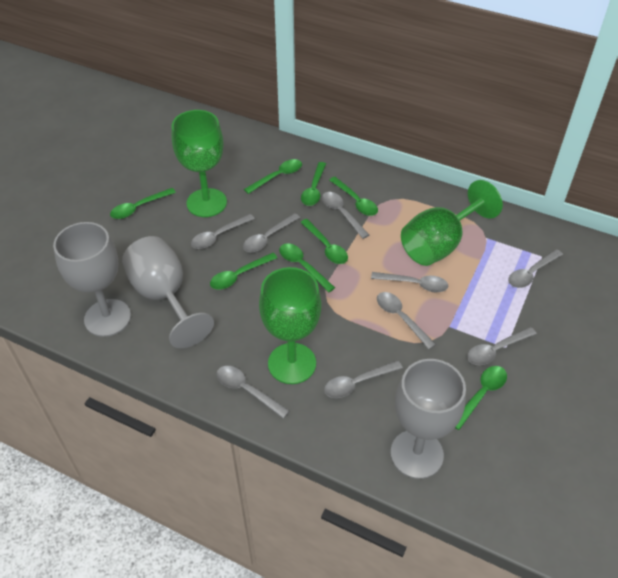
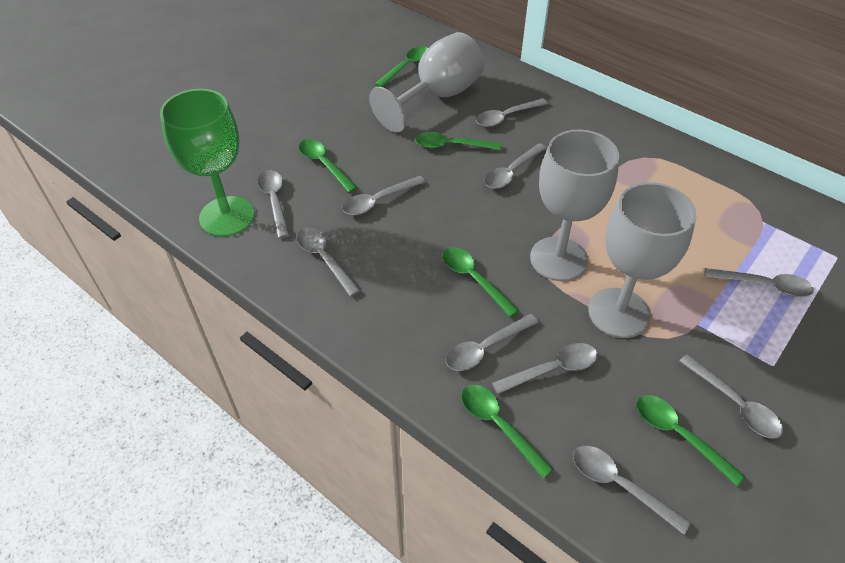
green goblet: [172,110,227,217] [259,267,321,384] [401,180,503,266] = 3 -> [160,89,255,237] = 1
green spoon: [110,188,176,219] [210,253,277,289] [244,159,302,194] [279,243,335,293] [300,219,348,264] [301,162,326,206] [329,177,378,216] [455,366,507,430] = 8 -> [299,139,357,193] [375,46,428,87] [415,132,501,150] [443,247,519,317] [461,385,554,478] [637,395,746,486] = 6
grey spoon: [191,214,255,249] [217,366,289,419] [243,213,300,252] [322,192,369,239] [324,360,403,398] [371,272,448,292] [377,292,436,349] [467,327,536,365] [508,249,563,288] = 9 -> [257,170,290,238] [297,228,361,297] [342,176,425,215] [446,314,539,371] [476,98,548,127] [484,143,547,189] [492,343,598,394] [573,446,691,535] [679,354,783,439] [705,268,814,297] = 10

